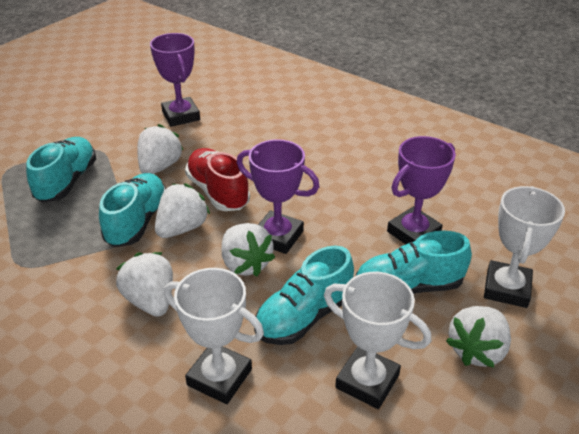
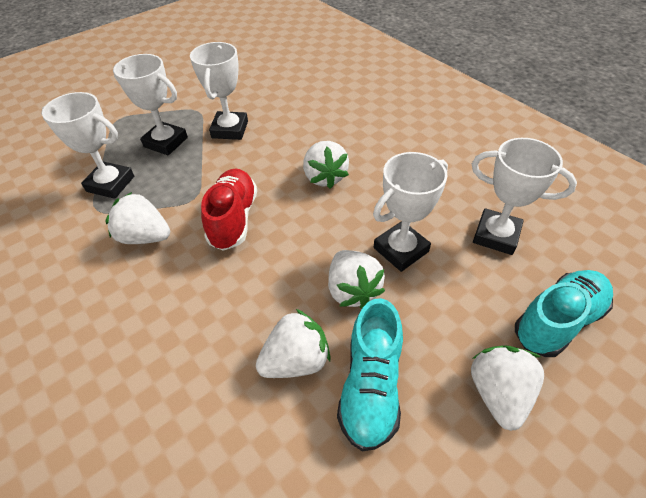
purple trophy: [150,33,200,127] [237,139,320,254] [387,136,456,244] = 3 -> none = 0
turquoise shoe: [26,137,96,203] [99,173,166,247] [254,246,354,345] [356,231,472,294] = 4 -> [337,298,403,451] [515,270,613,357] = 2
white trophy: [164,268,264,404] [324,272,431,409] [484,186,565,308] = 3 -> [41,92,134,199] [113,54,188,155] [190,42,248,140] [373,152,448,272] [472,138,577,255] = 5

